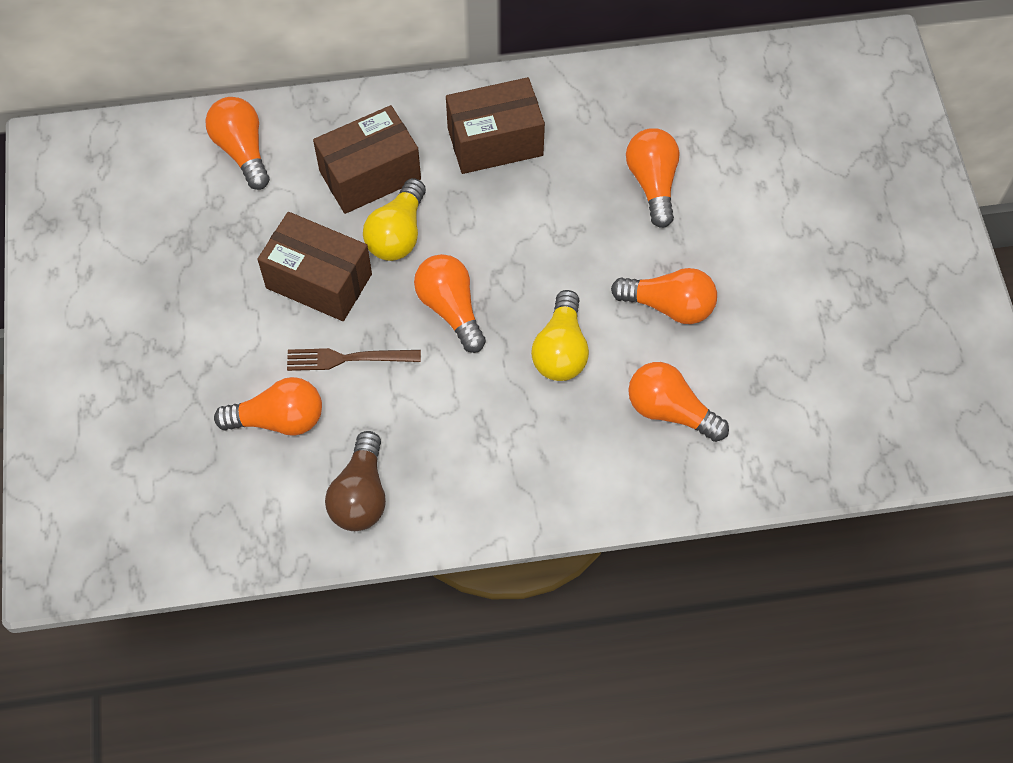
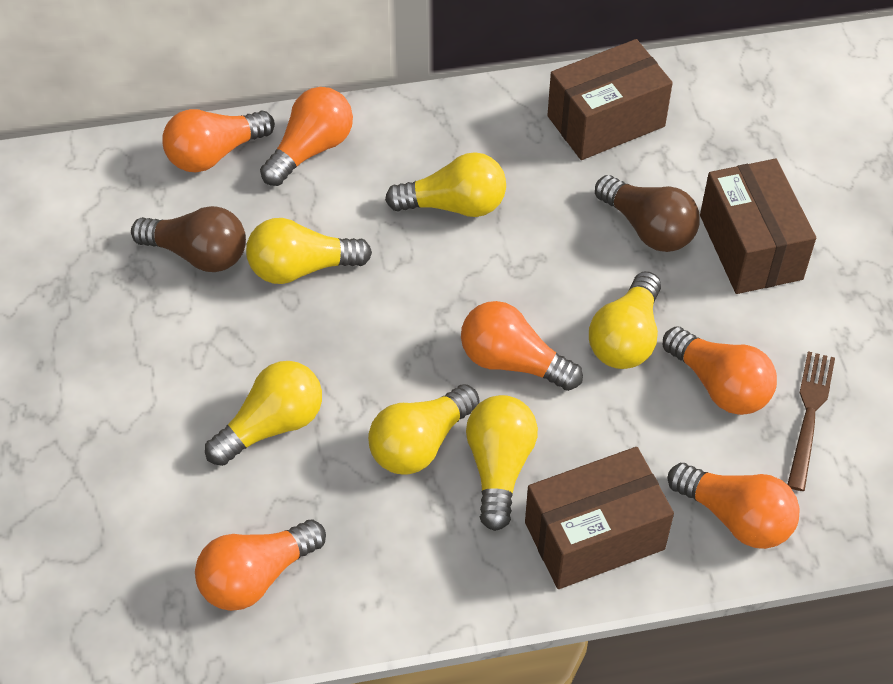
brown light bulb: [325,431,386,531] = 1 -> [131,206,246,272] [595,175,700,252] = 2
yellow light bulb: [363,178,426,261] [531,290,589,381] = 2 -> [205,361,322,466] [246,218,372,284] [368,384,480,475] [385,152,506,217] [466,395,538,531] [589,271,661,369] = 6

